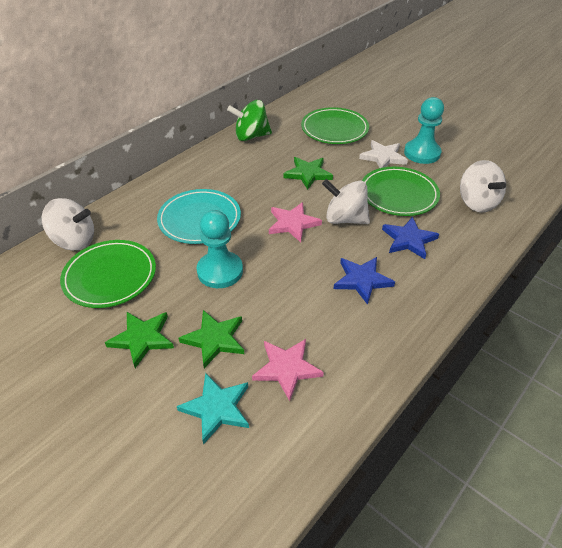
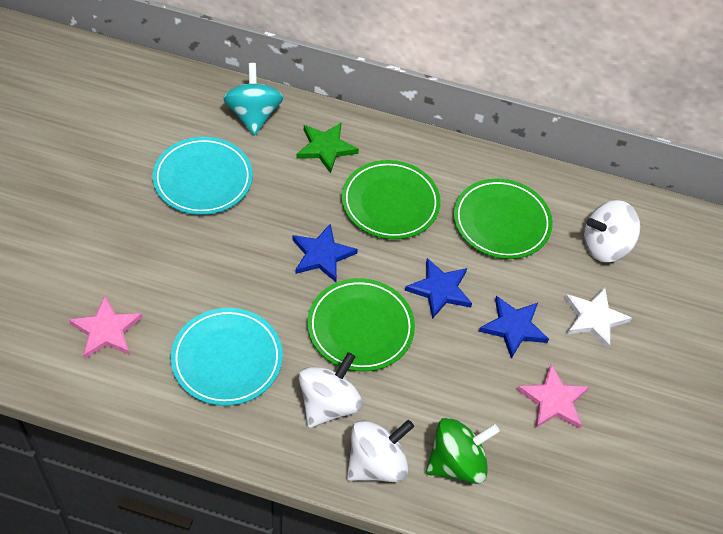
blue star: [334,257,395,305] [382,217,439,259] = 2 -> [292,224,358,282] [405,258,472,319] [479,296,549,359] = 3
green star: [105,312,174,368] [179,310,244,368] [283,157,333,190] = 3 -> [296,122,359,173] = 1
turquoise pawn: [197,210,243,288] [404,97,444,164] = 2 -> none = 0
turquoise plate: [157,189,241,244] = 1 -> [153,137,253,215] [171,308,283,406] = 2
turquoise spinning top: none = 0 -> [223,63,284,136] = 1
turquoise star: [177,373,249,445] = 1 -> none = 0

